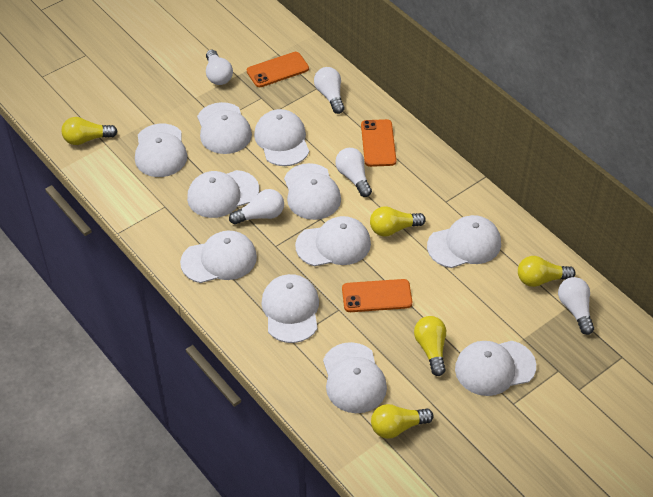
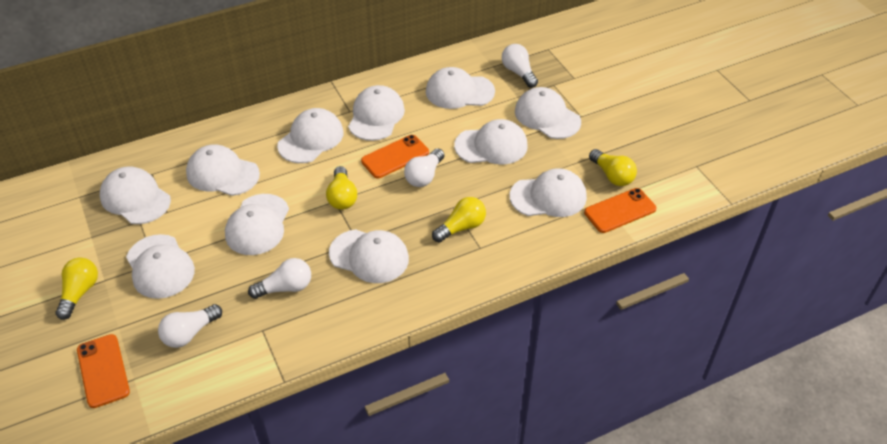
white light bulb: [206,50,233,85] [229,189,284,225] [314,67,345,114] [335,148,372,197] [558,277,594,335] = 5 -> [158,304,222,348] [248,258,311,299] [404,148,444,187] [502,44,538,88] = 4
yellow light bulb: [62,117,118,145] [370,206,426,236] [371,404,433,439] [414,316,446,376] [518,256,576,287] = 5 -> [55,258,98,320] [326,166,357,210] [432,197,486,243] [589,149,637,186] = 4

